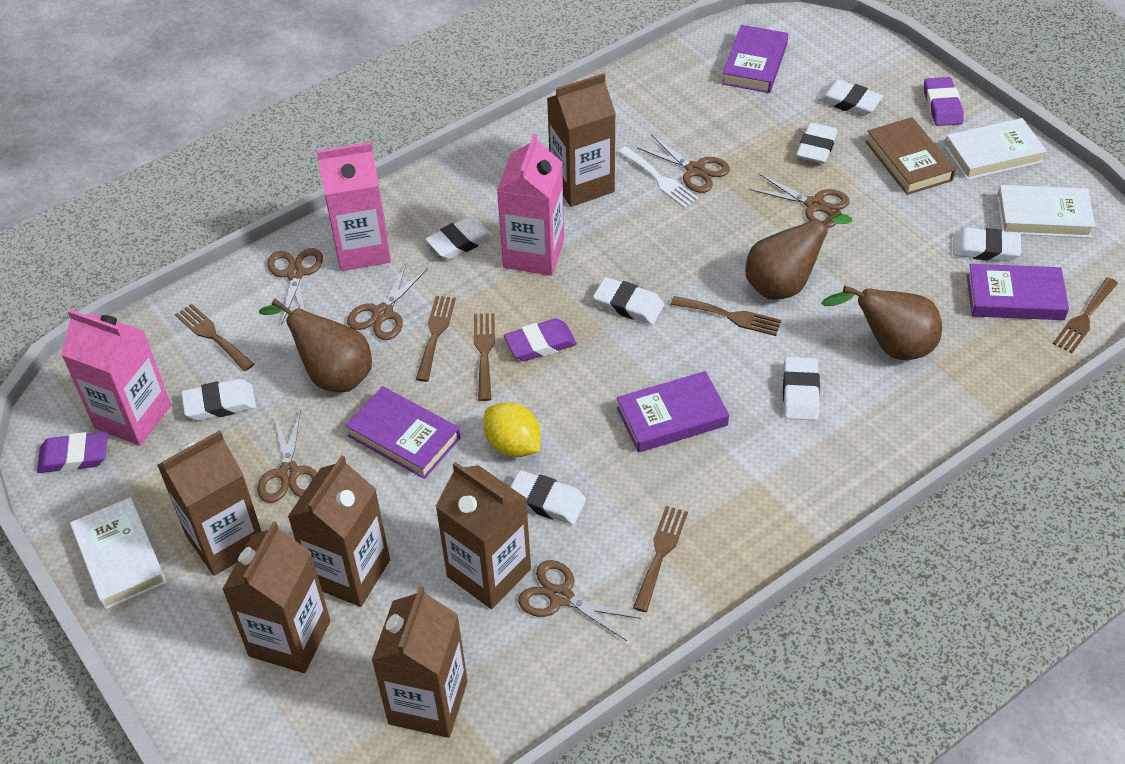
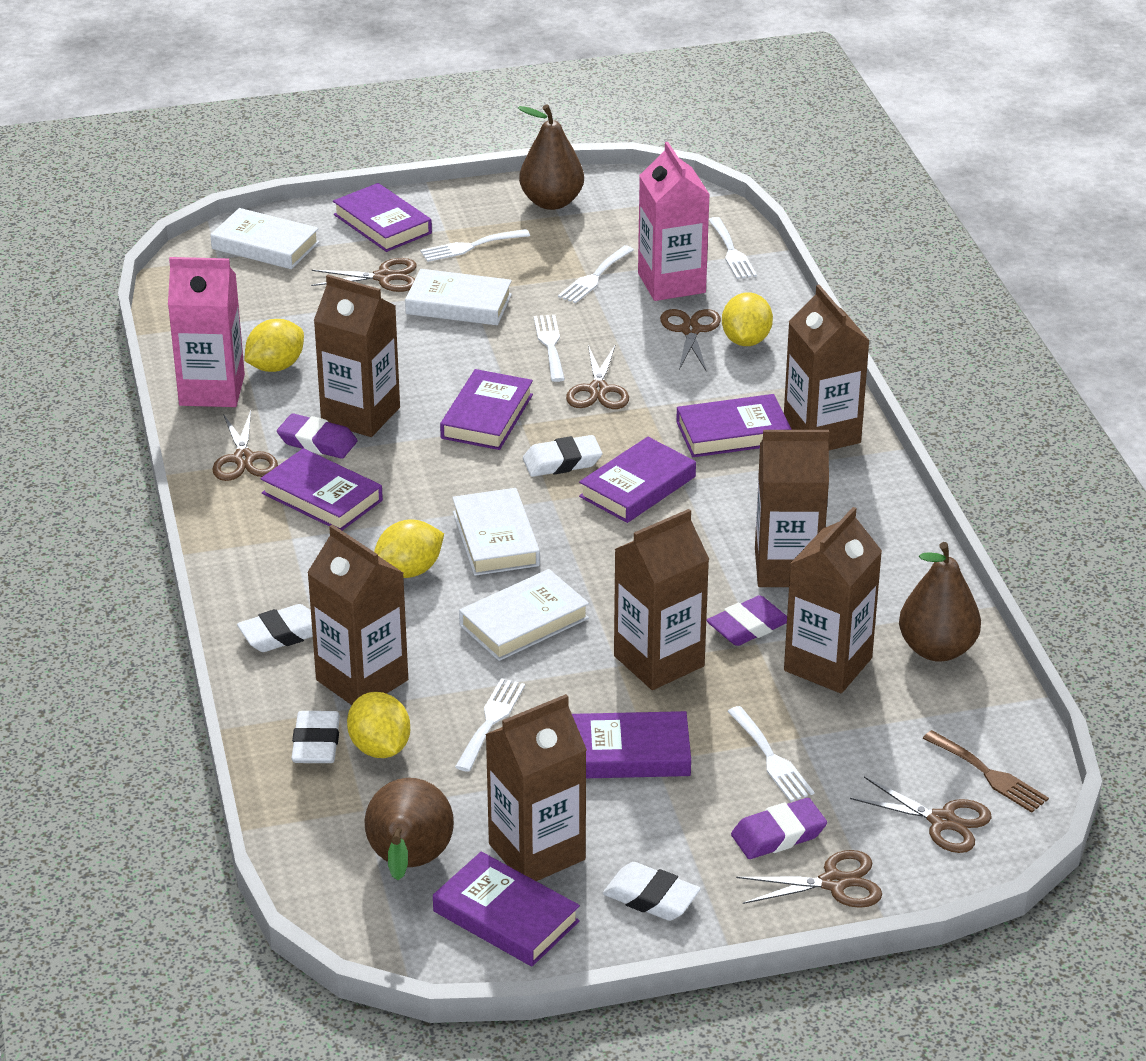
brown book: [865,117,956,195] = 1 -> none = 0
brown carton: [157,430,262,576] [222,521,330,673] [288,455,390,607] [372,586,468,738] [435,462,531,609] [547,73,616,207] = 6 -> [307,524,408,705] [314,275,400,437] [486,694,587,881] [614,509,709,690] [755,430,829,587] [784,285,870,450] [784,507,882,693] = 7
brown fork: [175,304,254,371] [416,296,456,382] [474,313,495,401] [633,506,688,612] [671,296,782,336] [1053,277,1118,353] = 6 -> [923,730,1049,813] = 1
pink carton: [61,309,171,446] [317,142,391,271] [497,133,564,276] = 3 -> [168,257,245,407] [638,142,710,301] = 2
purple book: [345,386,460,479] [617,371,729,452] [722,25,788,93] [967,264,1069,320] = 4 -> [260,448,383,530] [333,183,432,252] [433,852,580,967] [440,369,533,450] [572,711,691,778] [579,437,696,523] [676,394,791,457] = 7
white book: [70,497,167,610] [944,118,1047,180] [997,185,1096,238] = 3 -> [210,208,320,269] [405,269,512,325] [452,488,540,576] [459,569,589,661] = 4
white eraser: [181,379,256,421] [425,216,493,259] [511,470,586,525] [593,277,664,325] [783,357,820,420] [796,122,838,164] [818,80,883,116] [953,228,1021,262] = 8 -> [237,604,313,652] [291,711,340,763] [523,435,602,477] [603,862,701,921] = 4
white fork: [618,147,699,208] = 1 -> [420,229,530,262] [455,678,525,772] [534,315,565,382] [558,245,634,303] [709,217,757,279] [727,706,814,802] = 6
yellow lemon: [483,402,540,457] = 1 -> [245,319,304,372] [347,692,410,758] [374,519,444,578] [722,292,773,346] = 4

